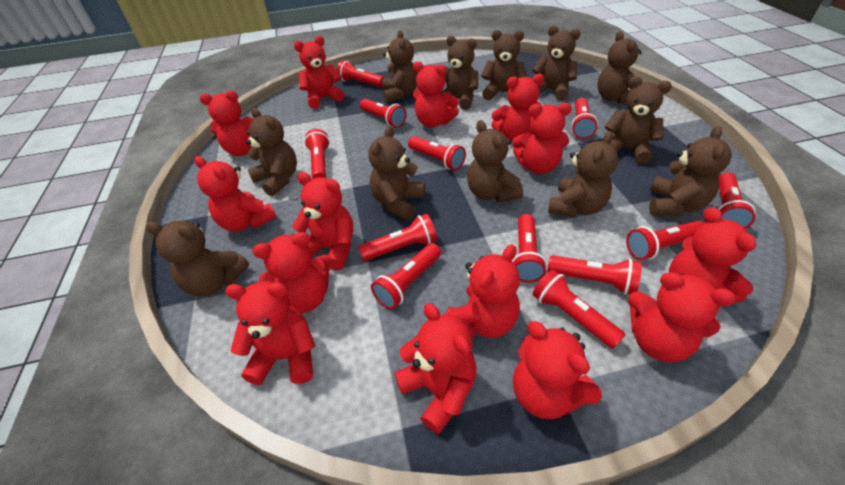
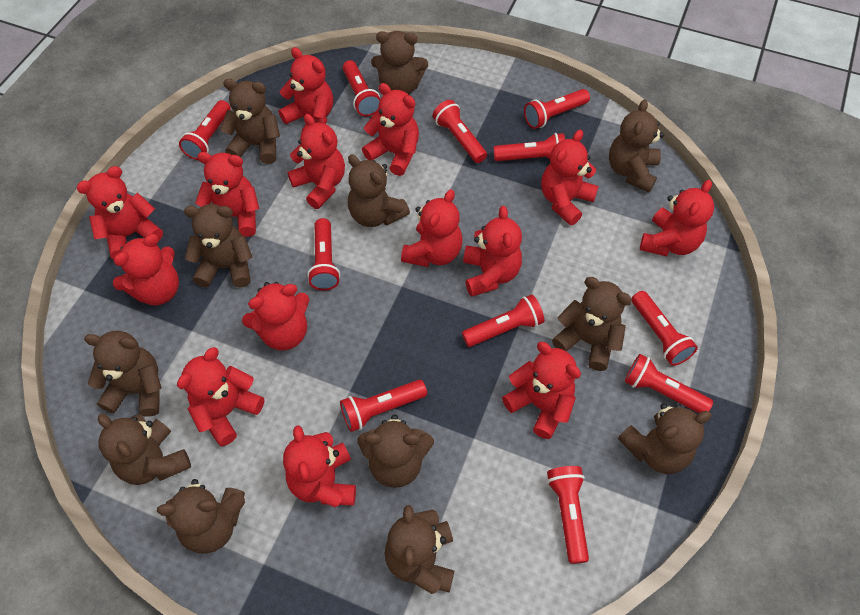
red flashlight: [304,129,330,179] [337,60,384,87] [358,214,437,261] [360,99,406,128] [371,243,441,309] [408,136,466,171] [512,214,547,282] [532,269,625,349] [548,255,642,295] [571,98,598,139] [626,221,705,260] [718,172,756,229] = 12 -> [179,100,231,160] [307,218,340,290] [340,380,427,432] [343,60,380,116] [433,100,487,163] [462,294,545,347] [494,133,565,161] [524,89,590,129] [547,466,589,564] [625,354,713,413] [632,291,698,366] = 11

